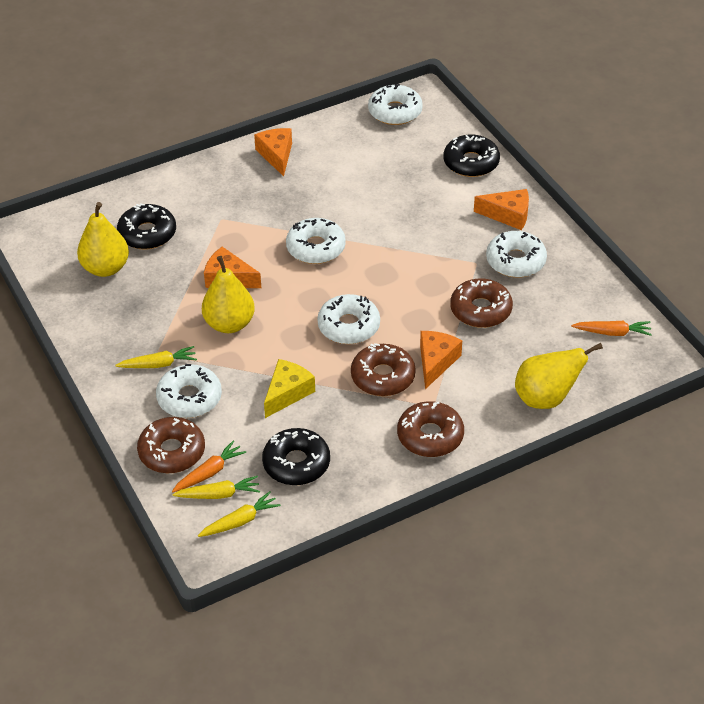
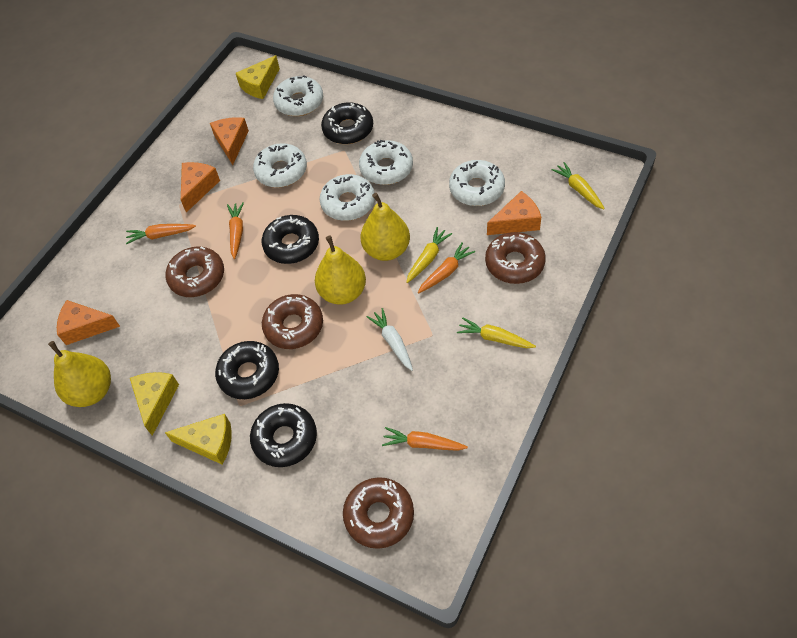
black donut: [117,203,176,250] [262,428,330,485] [444,134,500,177] = 3 -> [215,341,279,399] [250,403,317,467] [262,215,319,264] [321,102,373,144] = 4
orange carrot: [172,440,246,492] [571,321,652,336] = 2 -> [126,224,196,244] [227,202,244,259] [382,427,468,451] [418,242,475,293] = 4
white carrot: none = 0 -> [367,308,413,371] = 1
yellow cheese: [264,359,315,418] = 1 -> [130,372,179,436] [165,414,232,465] [236,55,280,99] = 3

